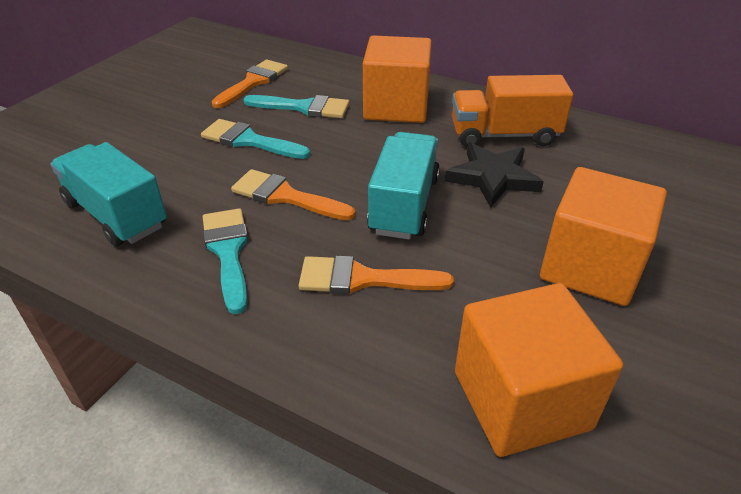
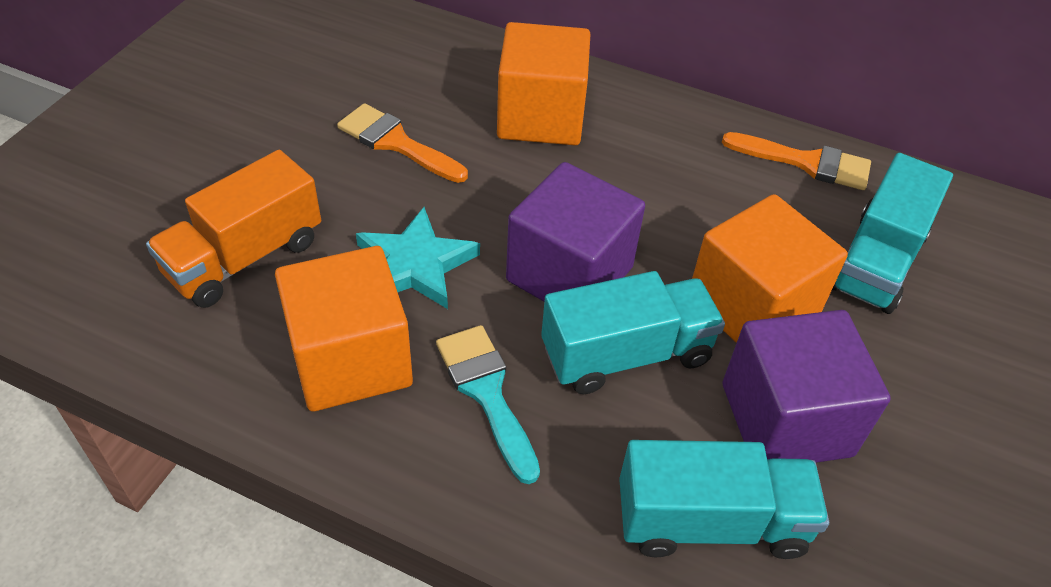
black star: [445,142,544,207] = 1 -> none = 0
orange brush: [212,60,288,108] [231,169,355,220] [299,256,454,294] = 3 -> [337,103,468,183] [722,132,871,190] = 2
purple cube: none = 0 -> [506,162,645,301] [723,310,891,463] = 2
turquoise brush: [201,119,310,159] [203,208,248,314] [244,95,350,118] = 3 -> [436,325,540,484] = 1
turquoise star: none = 0 -> [356,207,480,309] = 1
turquoise truck: [50,142,167,247] [367,132,440,240] = 2 -> [541,271,725,394] [619,440,829,559] [832,153,953,314] = 3

